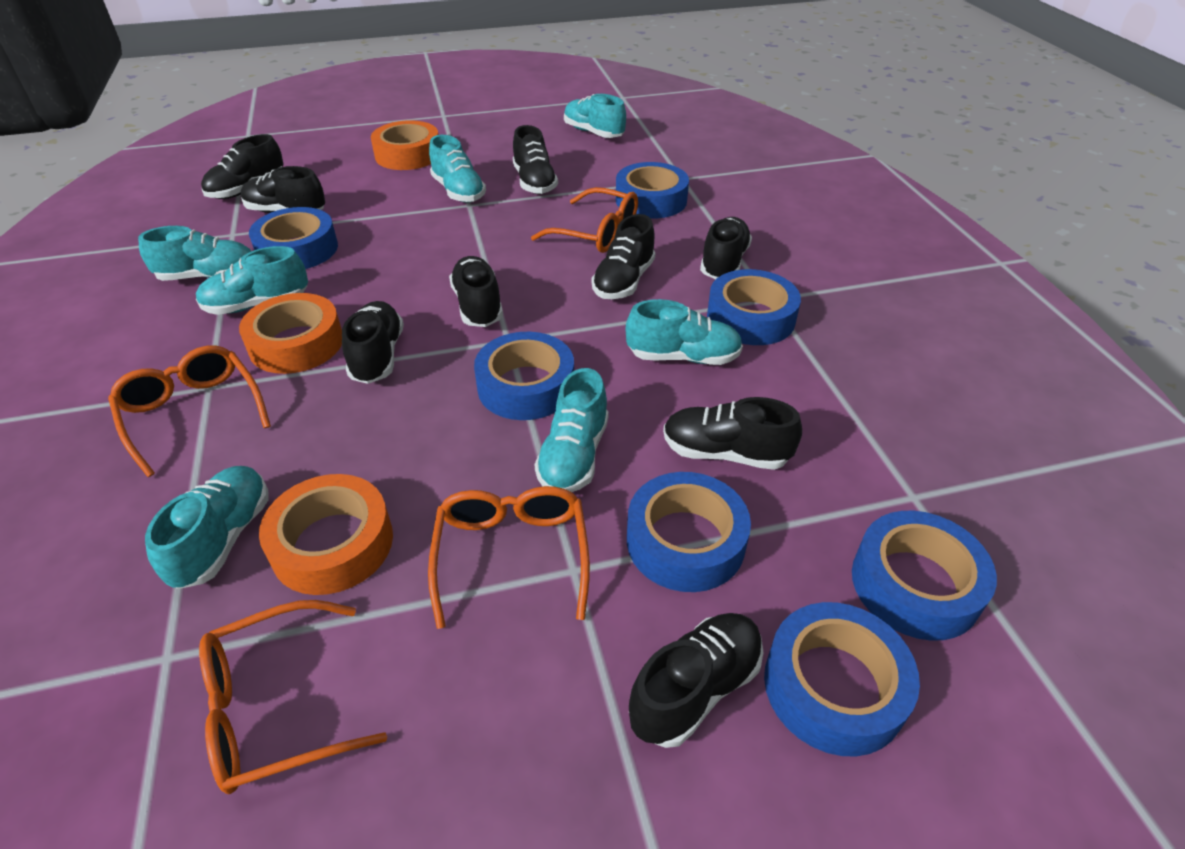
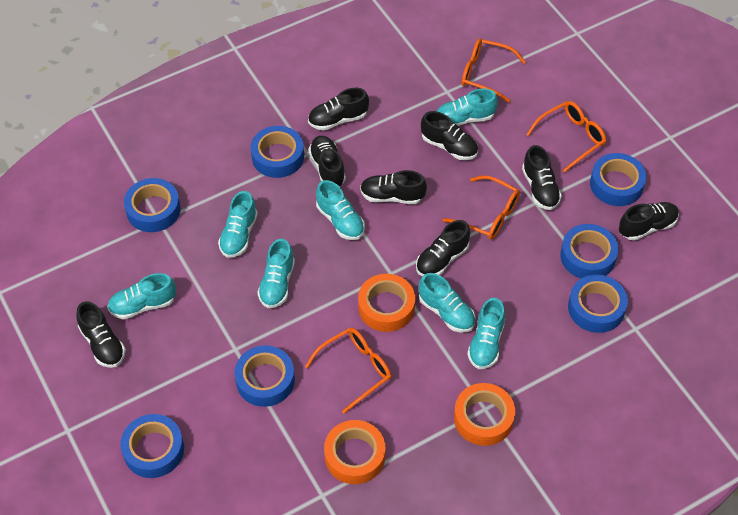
black shoe: [201,134,284,199] [241,166,325,213] [342,301,404,384] [449,256,503,327] [513,125,558,194] [592,214,655,299] [629,613,764,748] [663,397,802,470] [700,217,752,279] = 9 -> [76,301,126,368] [308,88,369,131] [308,136,346,186] [360,170,427,204] [416,220,470,276] [421,111,478,160] [522,145,562,210] [619,202,679,241] = 8

